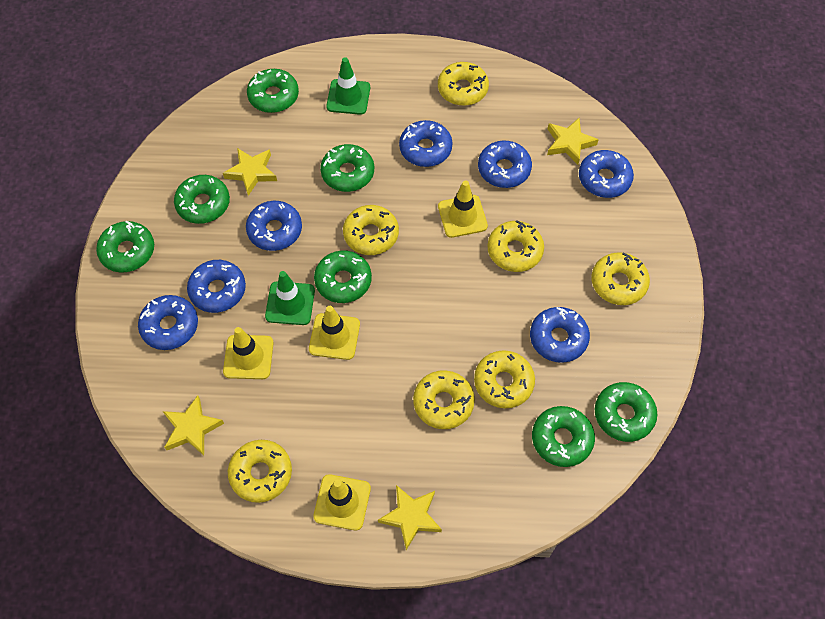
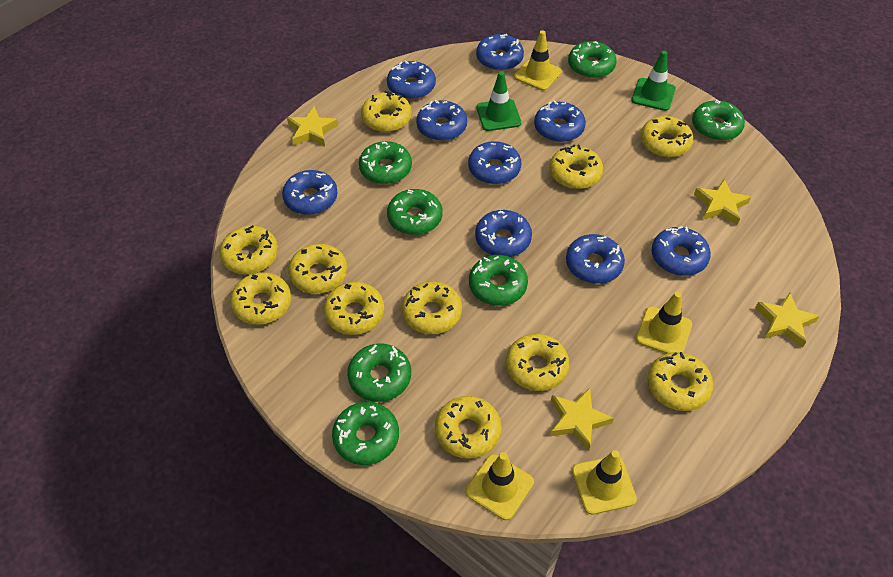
blue donut: [138,295,198,350] [187,260,246,313] [246,201,302,251] [399,120,453,167] [478,141,532,188] [530,307,590,363] [579,150,634,198] = 7 -> [282,170,338,215] [387,60,436,99] [416,100,467,141] [468,141,521,184] [475,210,532,257] [476,34,524,71] [534,101,586,142] [566,234,625,284] [652,226,711,276] = 9
yellow donut: [228,440,292,503] [343,205,399,255] [413,370,475,429] [438,62,489,106] [474,350,535,408] [487,220,544,272] [591,252,650,305] = 7 -> [220,225,278,275] [230,272,291,325] [288,244,347,294] [324,282,384,335] [361,91,412,132] [402,281,462,334] [435,396,502,459] [506,334,569,391] [549,145,603,189] [640,116,693,157] [647,352,713,411] = 11

